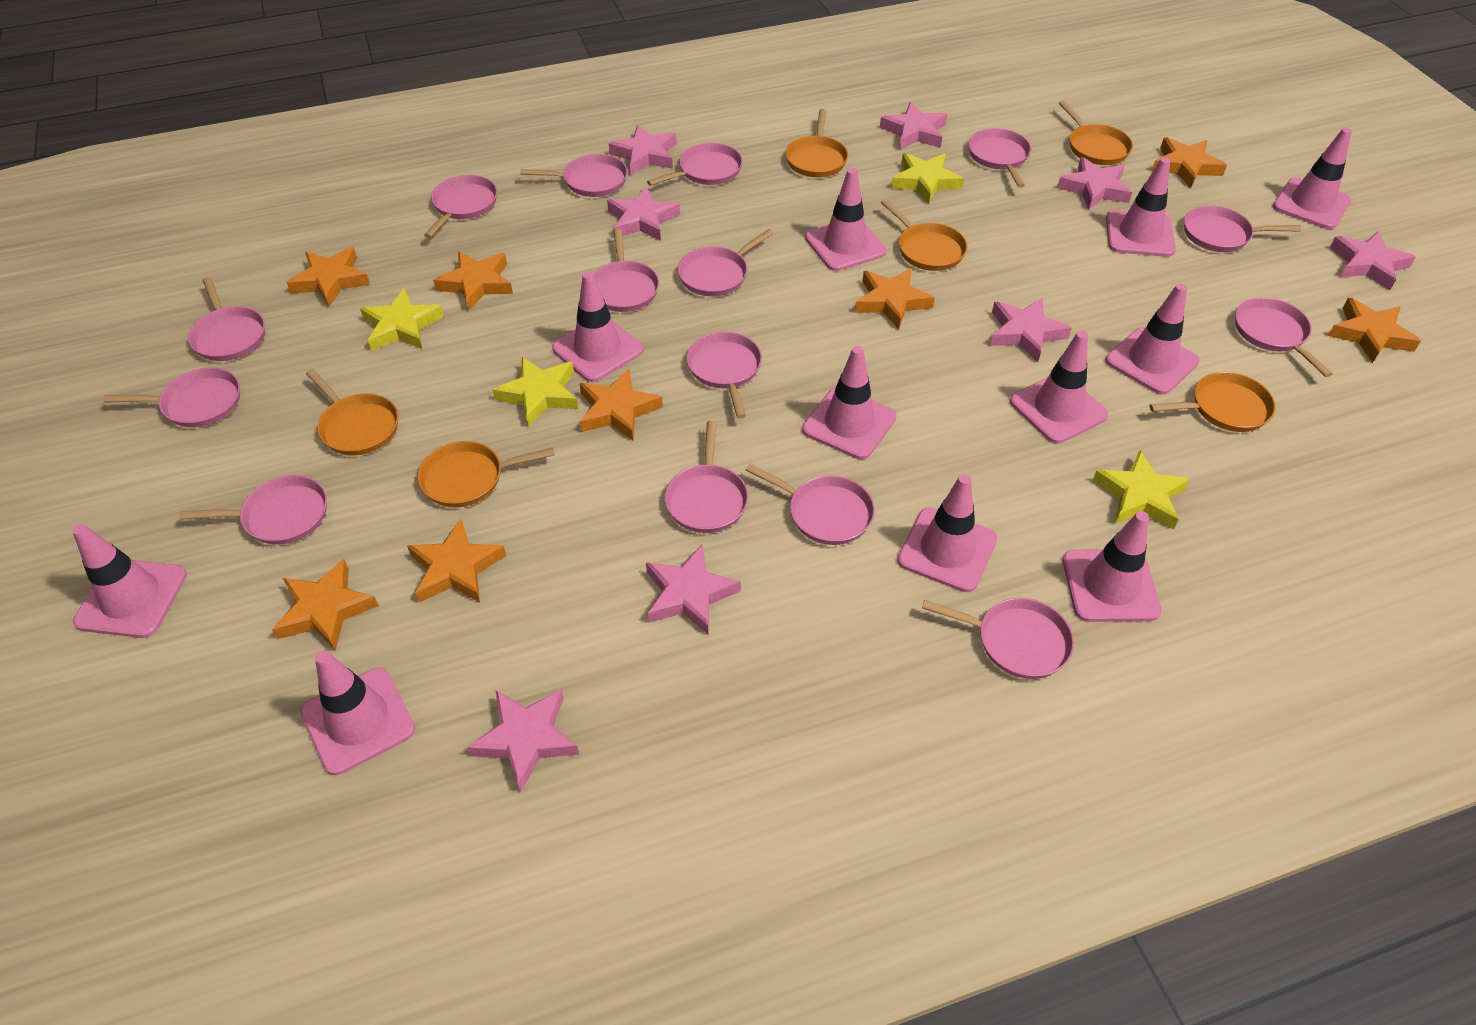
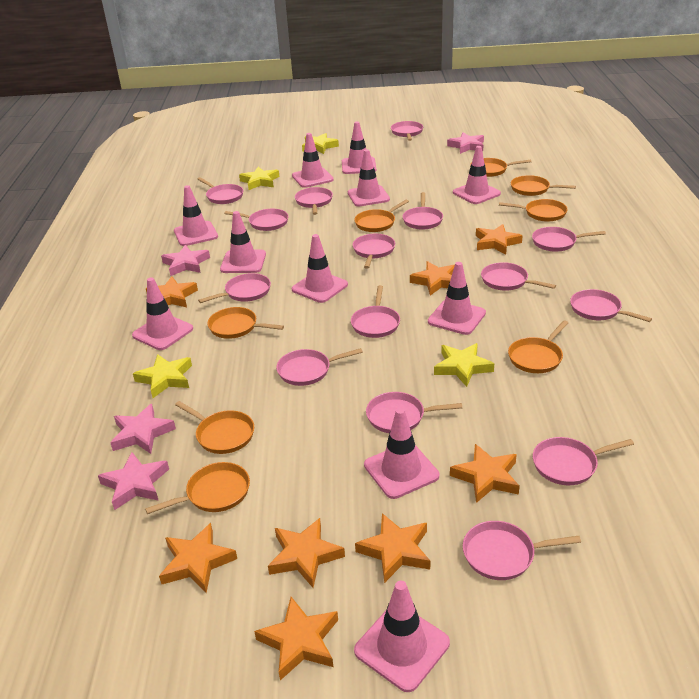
orange pan: [306,369,398,455] [418,441,554,507] [785,109,848,177] [881,199,968,271] [1059,101,1133,165] [1149,372,1276,432] = 6 -> [145,462,250,514] [175,401,254,454] [207,307,284,339] [354,200,409,232] [470,158,532,177] [499,199,568,222] [508,320,568,373] [511,175,576,196] = 8
pink star: [467,689,579,792] [607,186,680,241] [609,125,676,175] [646,545,741,634] [880,102,947,150] [990,298,1072,362] [1057,157,1132,210] [1330,231,1416,290] = 8 -> [98,452,169,510] [110,404,176,454] [161,245,210,276] [447,132,484,154] = 4

